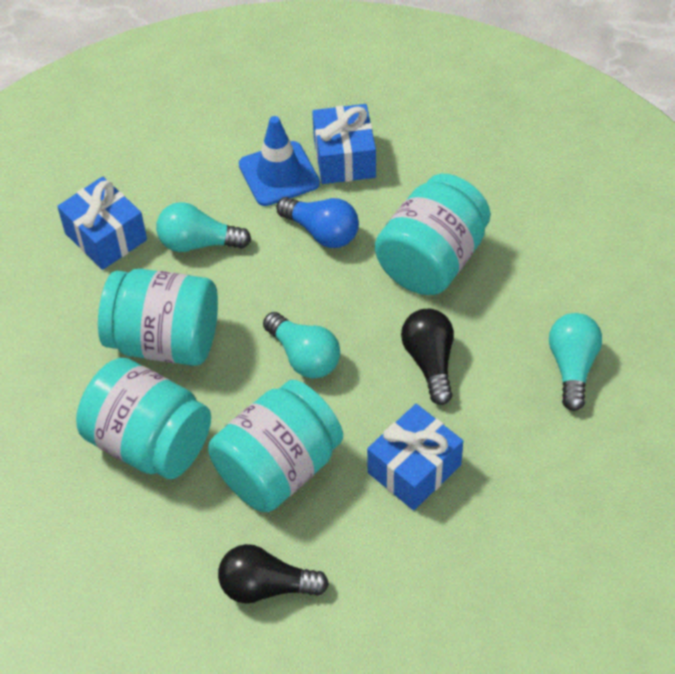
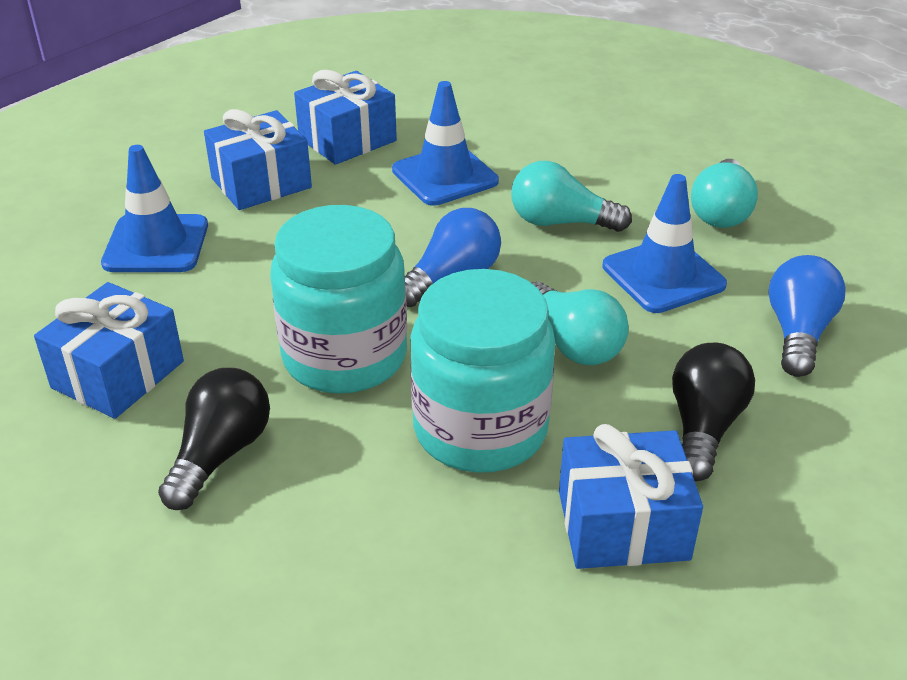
blue gift: [57,177,147,270] [312,104,376,184] [367,404,463,510] = 3 -> [34,282,184,419] [204,109,312,210] [294,70,397,165] [559,424,703,569] = 4
blue light bulb: [276,197,359,248] = 1 -> [405,208,501,307] [769,255,845,377] = 2
blue traffic cone: [239,116,320,206] = 1 -> [101,145,208,272] [392,81,499,206] [603,174,727,313] = 3
turquoise jar: [76,358,211,479] [98,269,218,366] [208,380,343,512] [375,174,491,295] = 4 -> [270,205,407,394] [410,269,555,473] = 2

